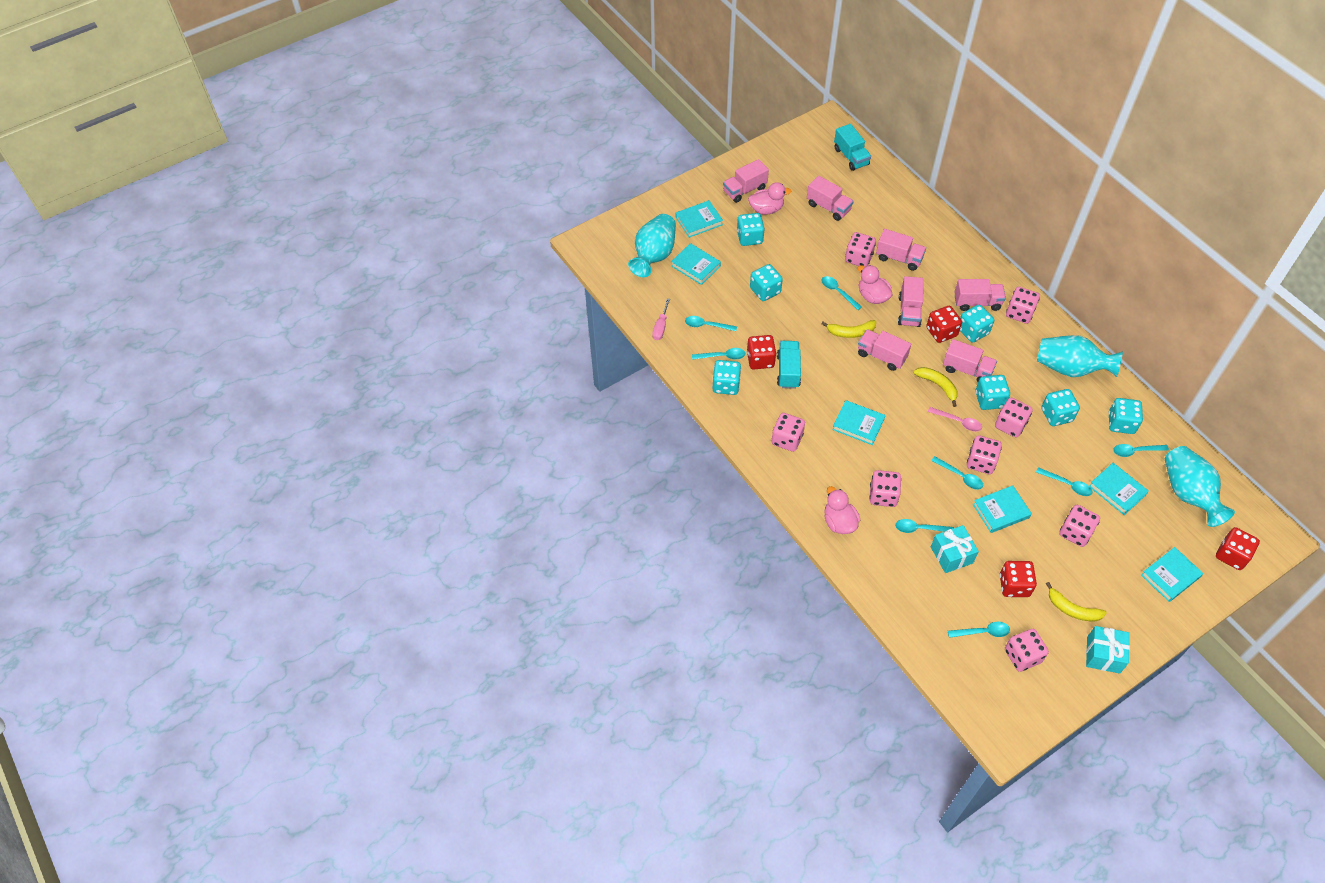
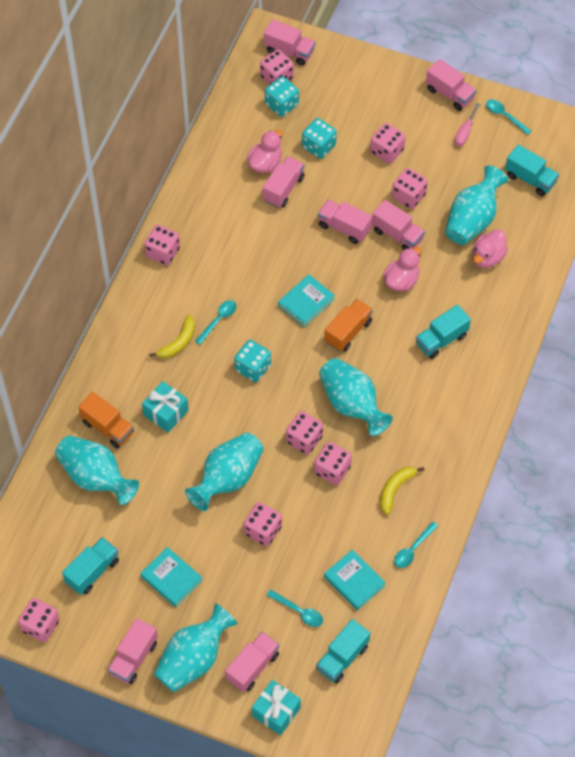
orange truck: none = 0 -> [78,392,134,448] [324,299,373,351] = 2
pink spoon: [928,407,982,432] = 1 -> none = 0
red dice: [747,335,776,369] [926,306,962,343] [1000,561,1037,597] [1216,527,1260,570] = 4 -> none = 0
turquoise book: [671,243,721,285] [676,200,723,238] [832,400,885,445] [973,485,1032,533] [1089,463,1149,515] [1141,547,1203,602] = 6 -> [140,547,203,607] [278,274,335,327] [324,549,386,610] = 3
turquoise dice: [712,360,741,395] [737,213,765,246] [750,264,783,301] [960,305,994,343] [975,375,1010,410] [1041,389,1080,426] [1109,398,1143,434] = 7 -> [234,340,271,382] [265,76,299,117] [302,118,337,159] = 3
turquoise spoon: [685,316,737,331] [692,348,745,360] [821,276,862,310] [895,519,954,533] [931,456,983,490] [948,622,1010,638] [1036,467,1093,496] [1113,444,1169,457] = 8 -> [195,300,237,345] [267,590,323,627] [394,522,438,568] [486,99,532,135] = 4
turquoise truck: [777,341,801,389] [834,124,871,171] = 2 -> [62,537,119,595] [316,619,370,683] [416,305,471,359] [505,145,559,196] = 4
turquoise vase: [628,214,676,277] [1037,335,1123,377] [1165,446,1235,527] = 3 -> [55,435,139,505] [154,603,238,692] [185,433,264,511] [319,358,393,436] [445,165,508,245] = 5
yellow banana: [821,320,876,338] [913,367,958,407] [1046,582,1107,621] = 3 -> [149,315,195,358] [380,466,424,515] = 2

